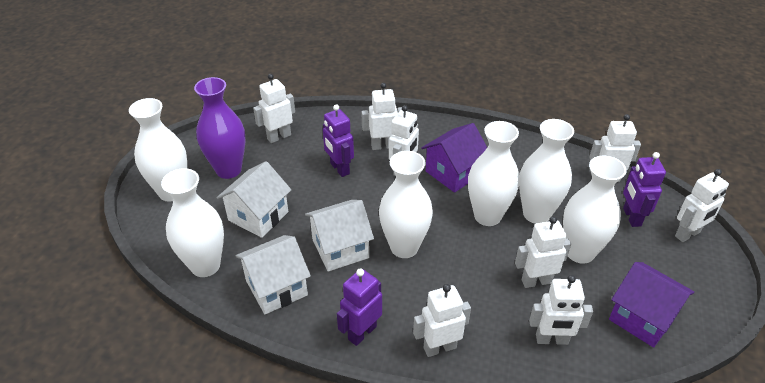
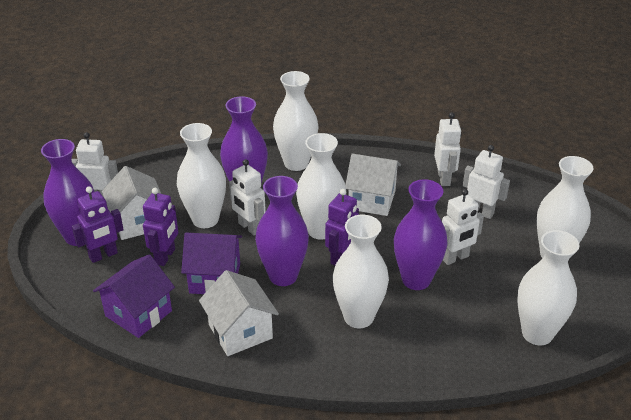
purple vase: [194,77,245,179] = 1 -> [41,139,95,246] [220,96,268,183] [255,176,309,286] [394,179,448,290] = 4
white robot: [253,74,295,143] [361,83,402,150] [389,105,419,176] [413,284,471,357] [515,216,571,288] [529,275,593,345] [589,114,641,182] [675,169,729,242] = 8 -> [72,132,118,197] [229,159,266,236] [434,112,462,186] [442,189,484,265] [463,145,510,219] = 5

